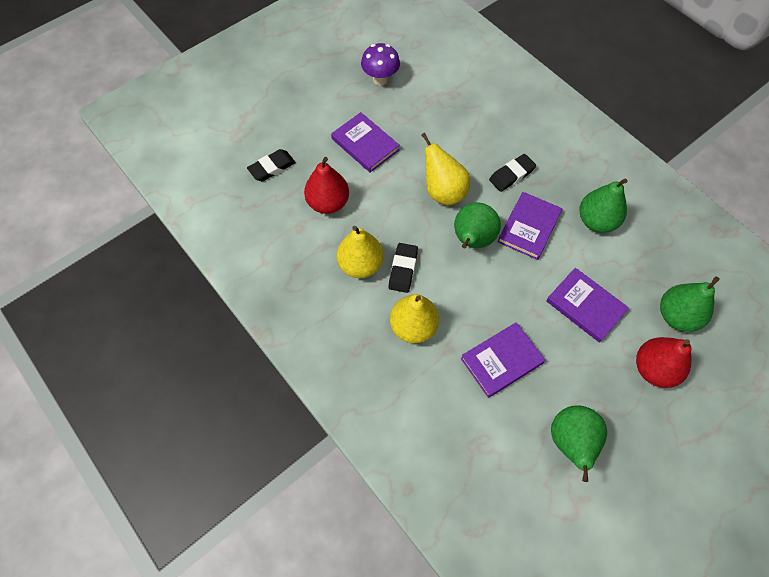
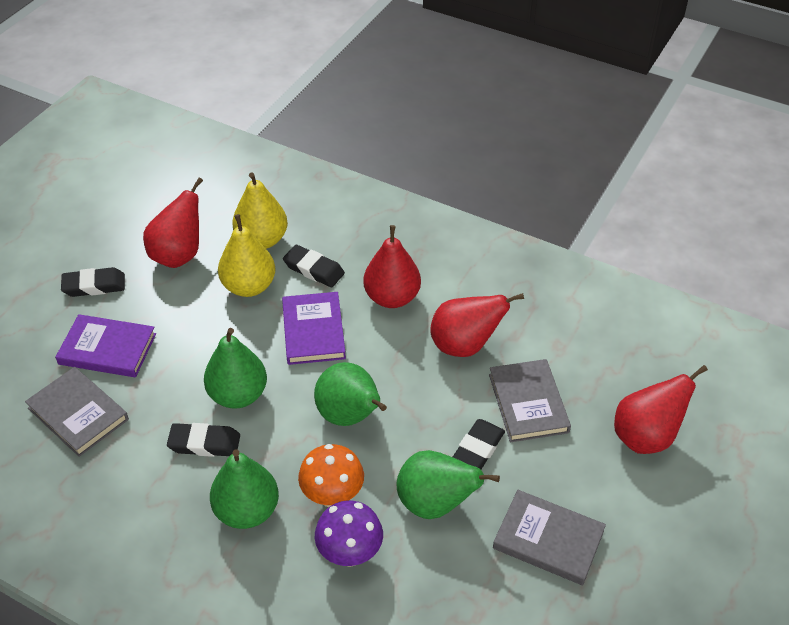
black eraser: [247,149,296,181] [388,243,418,293] [489,154,536,192] = 3 -> [61,267,125,297] [167,423,240,457] [283,245,345,287] [453,419,505,469] = 4
grey book: none = 0 -> [25,367,129,457] [489,359,571,442] [493,490,606,585] = 3
orange mushroom: none = 0 -> [298,444,364,507] = 1
purple book: [331,112,400,173] [461,322,545,398] [497,192,562,260] [546,268,629,343] = 4 -> [56,314,156,377] [282,292,346,365] = 2
red pear: [304,157,349,214] [636,337,691,388] = 2 -> [143,177,203,268] [363,225,421,308] [430,293,524,357] [614,365,708,454] = 4
yellow pear: [337,226,384,278] [390,294,439,343] [421,133,470,205] = 3 -> [218,214,276,297] [232,172,288,249] = 2

